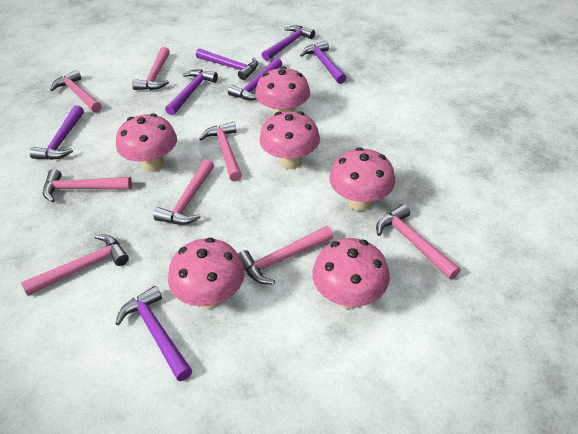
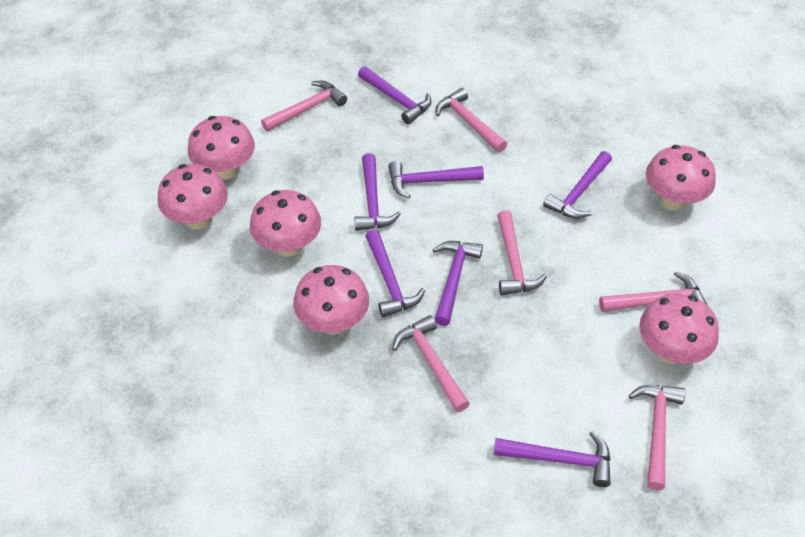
pink hammer: [21,235,129,296] [43,169,132,202] [50,70,102,113] [132,47,170,90] [153,159,214,225] [199,121,242,182] [238,226,333,284] [376,204,460,279] = 8 -> [261,81,347,131] [392,315,470,412] [435,88,507,152] [497,210,547,295] [599,271,707,312] [629,385,685,490] = 6

